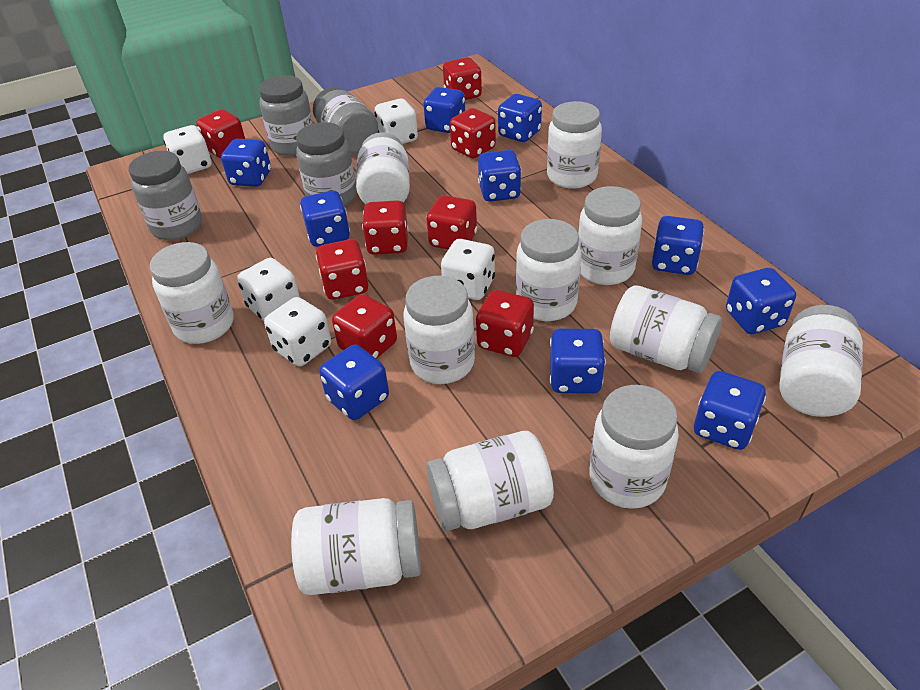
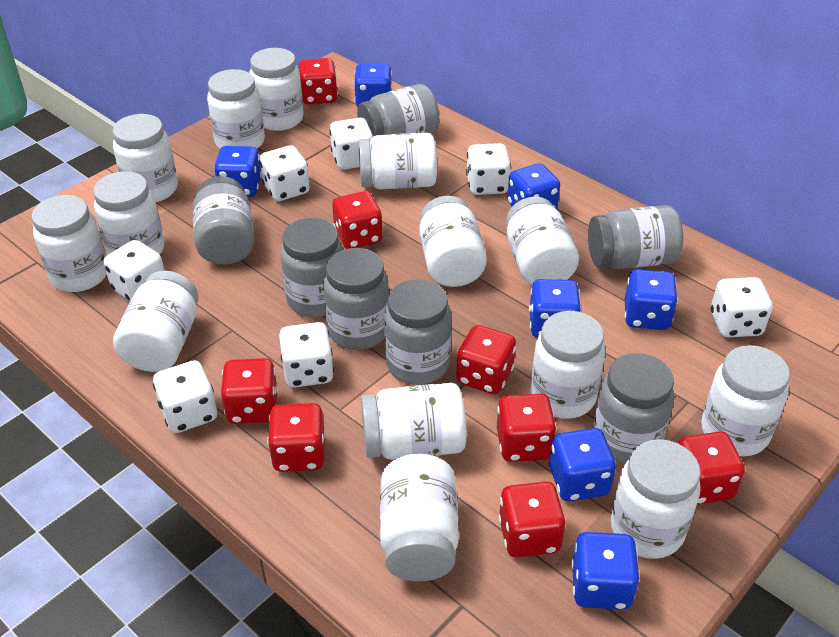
blue dice: [221,139,271,187] [300,191,350,247] [319,345,389,420] [424,87,465,133] [478,150,521,202] [498,94,542,142] [550,329,606,394] [652,216,704,275] [694,371,766,450] [726,268,796,334] = 10 -> [214,146,262,197] [354,63,392,107] [507,163,560,210] [529,279,581,338] [549,428,616,501] [571,532,639,610] [625,269,678,330] = 7
grey jar: [129,151,202,240] [259,75,314,156] [296,122,357,206] [313,87,378,154] = 4 -> [193,176,254,265] [280,218,343,317] [323,248,389,350] [357,84,439,136] [384,279,452,385] [588,205,683,269] [593,353,674,464] = 7
white dice: [163,125,212,174] [237,258,300,321] [264,297,331,366] [375,98,418,144] [441,239,495,300] = 5 -> [104,240,165,301] [153,360,217,433] [259,145,310,201] [279,322,334,388] [329,118,373,170] [466,143,511,195] [711,277,773,337] = 7
white jar: [150,242,234,344] [291,498,421,595] [356,132,410,204] [404,276,475,384] [426,431,554,531] [516,219,582,321] [547,101,602,189] [578,186,642,285] [589,385,679,509] [610,285,722,373] [779,305,863,417] = 11 -> [32,195,107,292] [93,171,164,255] [113,114,178,202] [113,271,199,372] [207,69,265,149] [249,48,303,131] [358,133,437,189] [361,383,467,460] [380,454,459,581] [419,196,487,287] [506,197,579,285] [531,311,605,419] [611,439,701,559] [701,345,790,456] = 14

